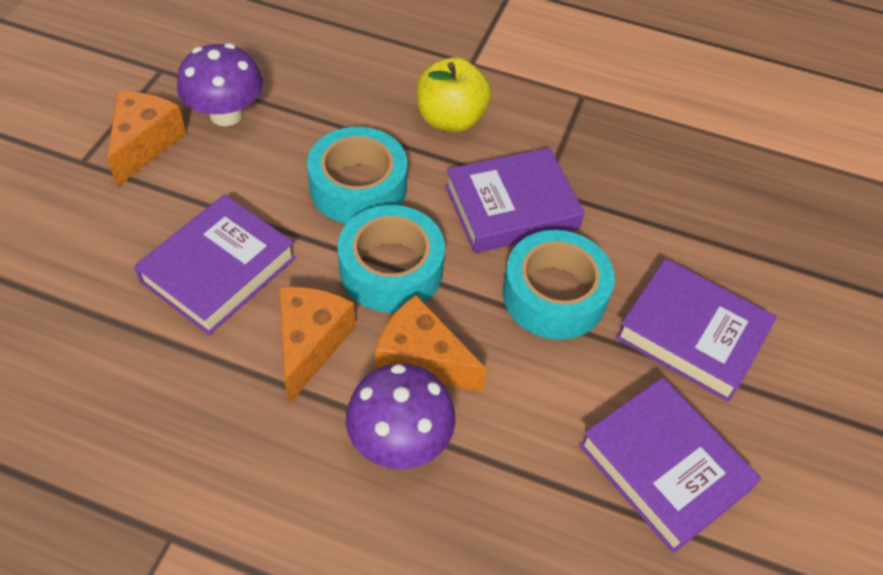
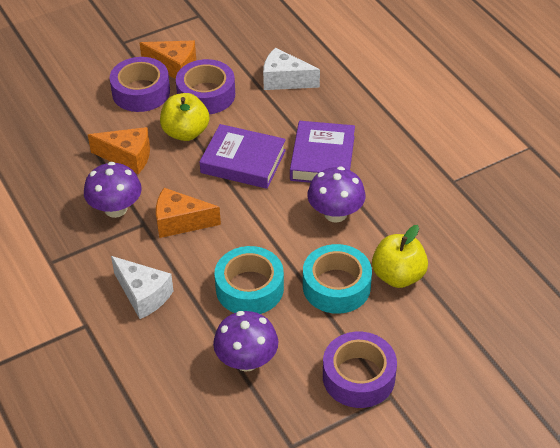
purple book: [134,194,296,335] [445,148,585,253] [579,377,761,553] [616,258,777,402] = 4 -> [199,124,286,189] [290,121,355,183] = 2
purple mushroom: [177,43,263,126] [346,364,455,469] = 2 -> [84,162,142,218] [213,311,278,371] [307,166,365,223] = 3
purple tape: none = 0 -> [110,57,170,112] [176,59,235,114] [323,332,397,408] = 3
turquoise tape: [307,127,407,224] [338,205,445,313] [503,230,615,340] = 3 -> [214,246,284,314] [303,244,372,314] = 2
white cheese: none = 0 -> [111,256,173,319] [263,47,320,90] = 2
yellow apple: [416,57,491,132] = 1 -> [160,93,209,141] [372,225,428,288] = 2

